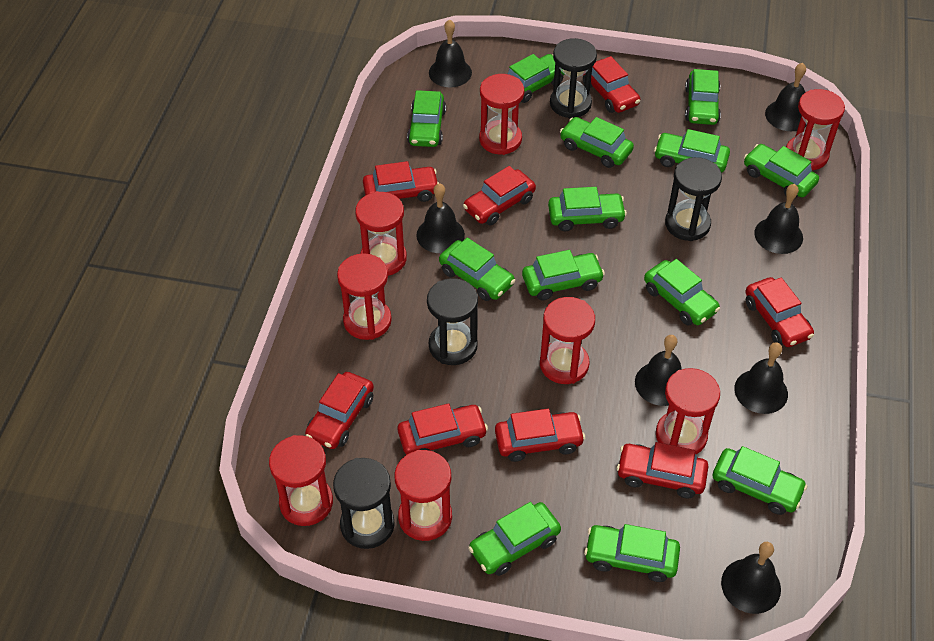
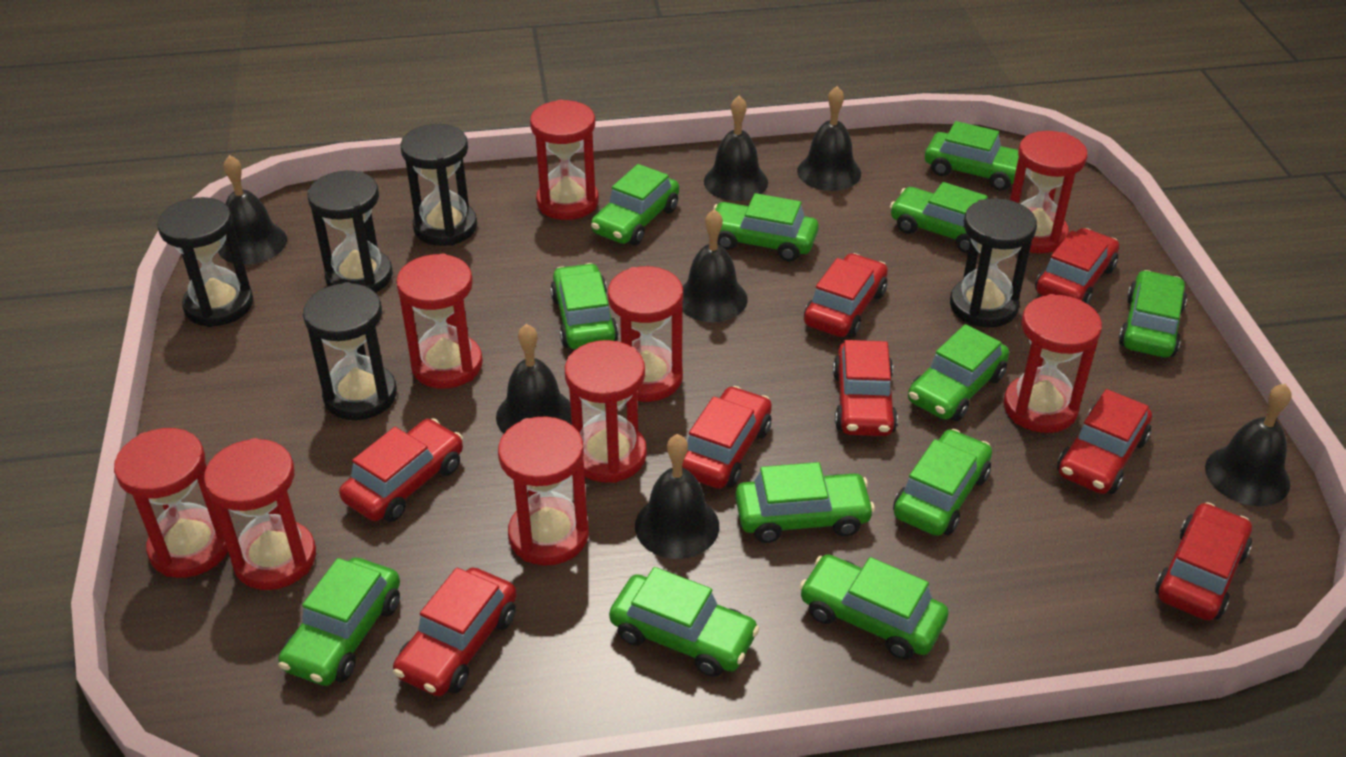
black hourglass: [333,458,395,549] [427,278,478,365] [550,38,597,118] [665,157,722,241] = 4 -> [157,197,253,327] [303,282,397,420] [307,171,393,293] [400,124,477,246] [950,198,1037,328] = 5
green car: [407,90,446,147] [439,238,515,301] [468,502,561,576] [508,54,564,103] [522,250,605,301] [548,187,627,231] [560,117,634,168] [584,524,680,582] [644,259,720,325] [654,129,730,173] [685,69,721,125] [713,446,807,515] [744,144,819,199] = 13 -> [278,557,400,686] [550,263,618,349] [591,164,679,245] [609,567,760,677] [713,193,819,261] [735,462,875,543] [799,554,949,659] [890,182,988,253] [893,429,992,536] [908,324,1009,421] [925,121,1026,191] [1118,270,1187,357] = 12
red hourglass: [269,435,333,526] [337,253,392,340] [355,191,407,276] [395,450,452,541] [479,74,524,155] [540,297,595,384] [656,368,720,454] [786,89,845,170] = 8 -> [114,428,228,578] [204,438,316,590] [396,254,483,389] [498,416,589,566] [530,100,599,220] [565,340,647,483] [608,266,683,402] [1004,294,1102,433] [1010,131,1088,253] = 9

